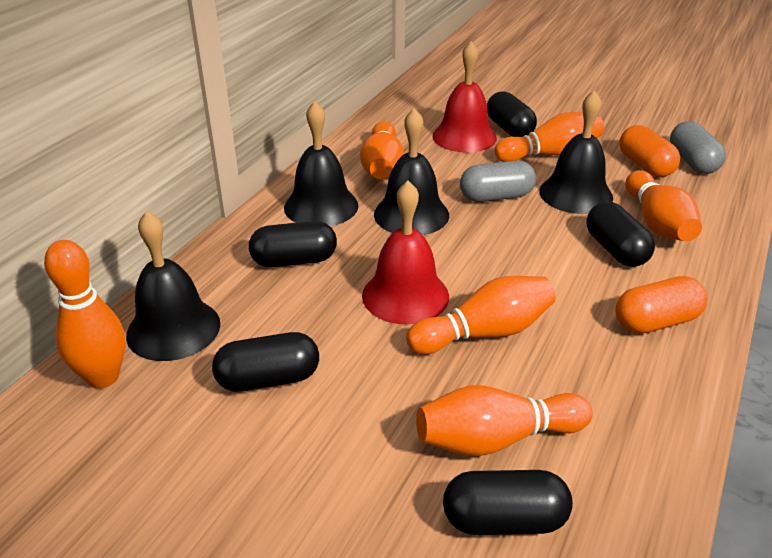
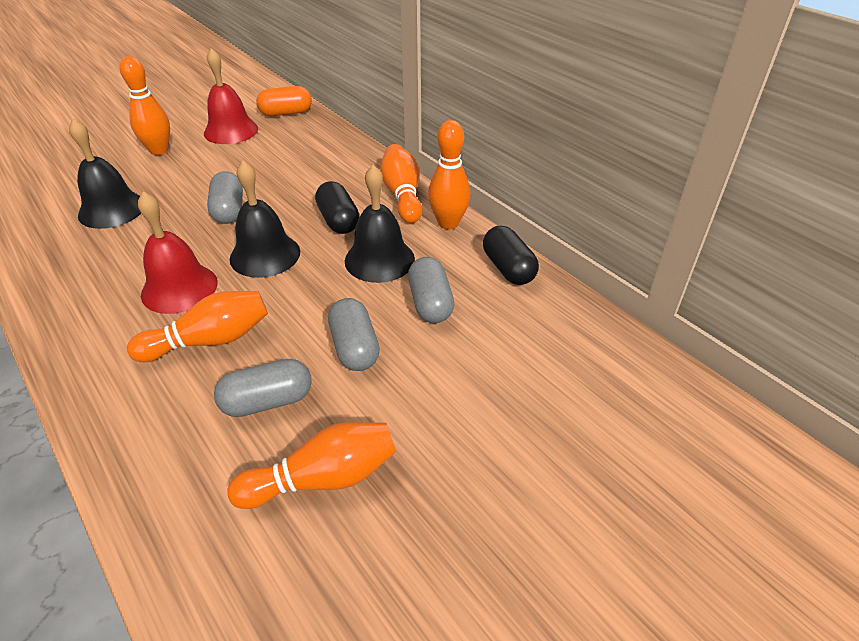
black bell: [126,211,220,361] [284,101,359,226] [374,108,449,235] [539,90,613,214] = 4 -> [69,119,141,229] [230,160,300,278] [345,165,415,283] = 3
black capsule: [212,332,319,392] [249,221,337,267] [443,470,573,535] [487,91,537,137] [586,202,655,267] = 5 -> [315,181,359,234] [483,225,539,285] = 2
grey capsule: [460,160,536,202] [670,121,726,174] = 2 -> [207,171,243,224] [214,359,312,417] [328,298,380,371] [408,257,454,323] = 4
orange bowling pin: [44,240,126,388] [360,122,404,179] [406,276,556,355] [416,385,593,456] [495,112,604,162] [625,170,702,241] = 6 -> [120,56,170,155] [127,291,268,362] [227,422,396,509] [380,144,422,223] [428,120,471,229] = 5
orange capsule: [615,276,707,334] [619,125,680,177] = 2 -> [256,86,312,116] = 1

